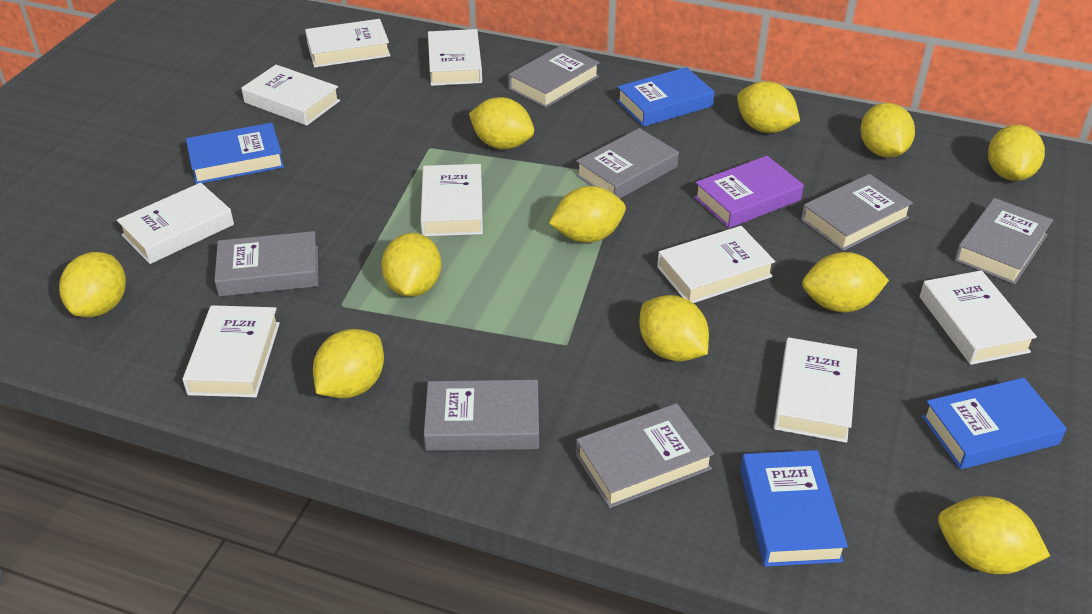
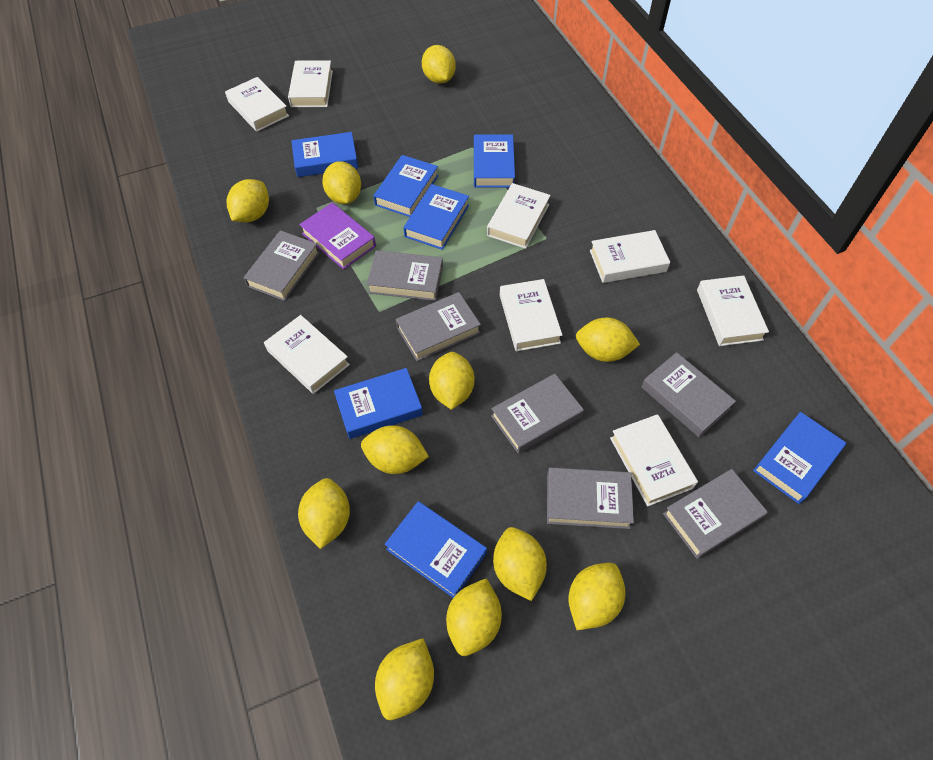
blue book: [186,123,284,184] [617,67,715,127] [740,450,848,567] [922,378,1067,469] = 4 -> [292,132,358,177] [334,368,423,439] [373,155,438,217] [385,501,487,598] [403,184,469,250] [474,134,515,188] [753,412,846,504] = 7
white book: [117,183,234,264] [182,305,280,397] [241,65,340,126] [305,19,390,68] [421,164,483,236] [428,29,482,86] [657,226,775,303] [774,337,857,443] [920,270,1037,365] = 9 -> [225,77,289,132] [264,315,350,394] [288,60,333,107] [487,183,551,249] [500,279,562,351] [590,230,670,283] [610,414,698,506] [697,276,769,346] = 8

